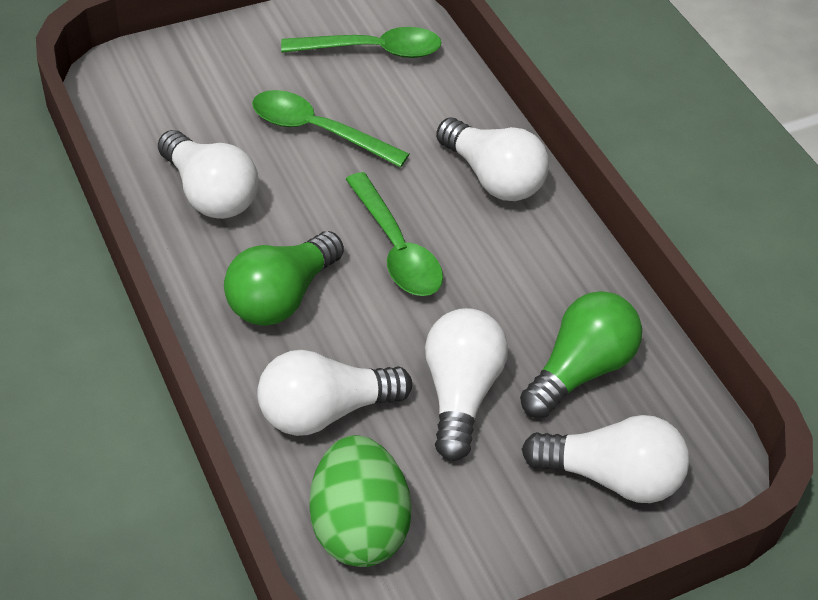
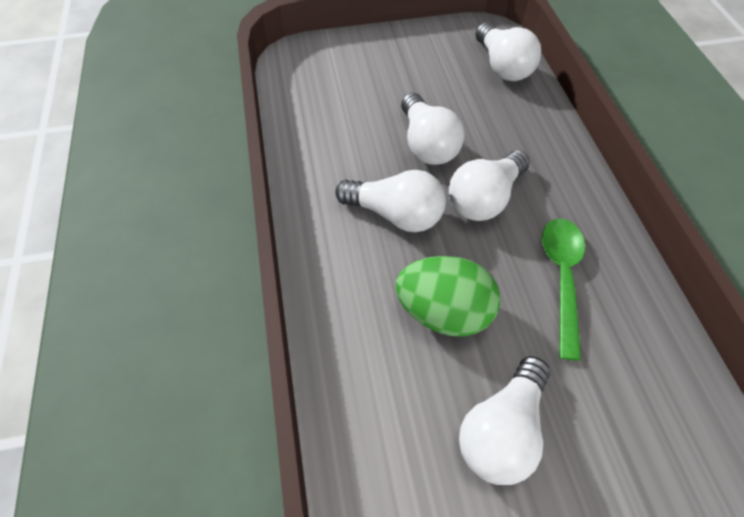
green light bulb: [224,231,344,326] [520,291,642,418] = 2 -> none = 0
green spoon: [252,90,409,167] [281,27,442,58] [346,172,443,296] = 3 -> [542,218,585,361] = 1

